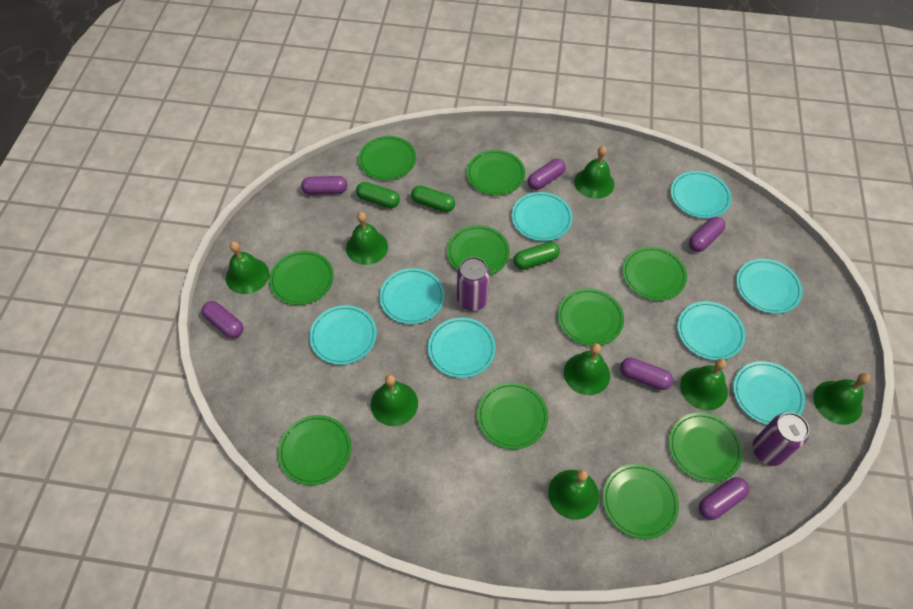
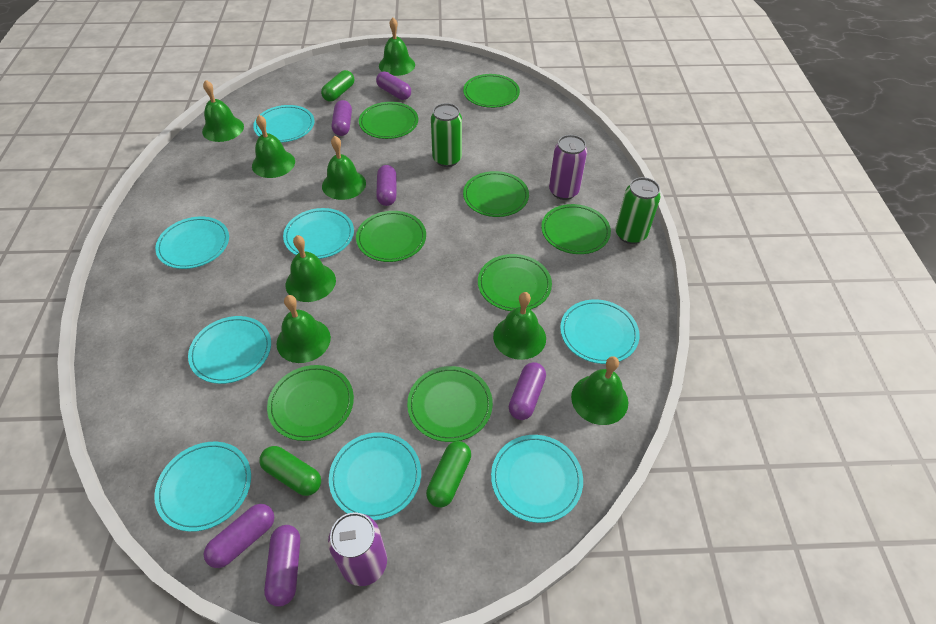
green can: none = 0 -> [431,103,462,167] [615,177,661,244] = 2
green plate: [269,251,334,305] [278,415,351,485] [358,136,416,180] [447,225,510,275] [467,150,525,196] [477,382,548,449] [558,288,624,346] [602,464,679,539] [622,247,687,301] [669,413,743,483] = 10 -> [267,365,354,441] [356,211,426,262] [359,102,418,139] [407,366,493,442] [463,74,520,108] [463,171,529,217] [478,254,552,311] [541,204,611,254] = 8

